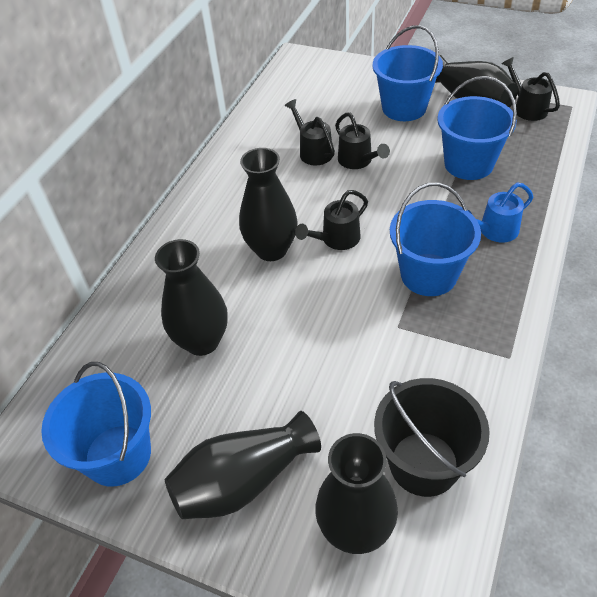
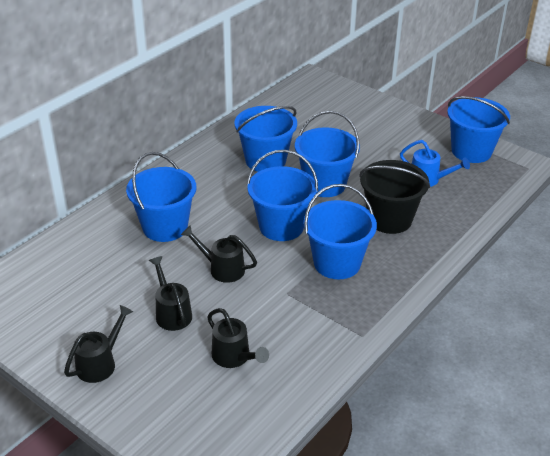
black vase: [155,239,228,356] [165,411,321,519] [239,148,298,261] [315,433,398,554] [435,55,518,108] = 5 -> none = 0
blue bucket: [41,362,151,487] [373,25,443,121] [390,183,481,296] [437,76,517,180] = 4 -> [126,152,196,242] [234,106,297,172] [247,150,318,241] [295,111,360,197] [304,184,377,279] [447,96,510,163] = 6

